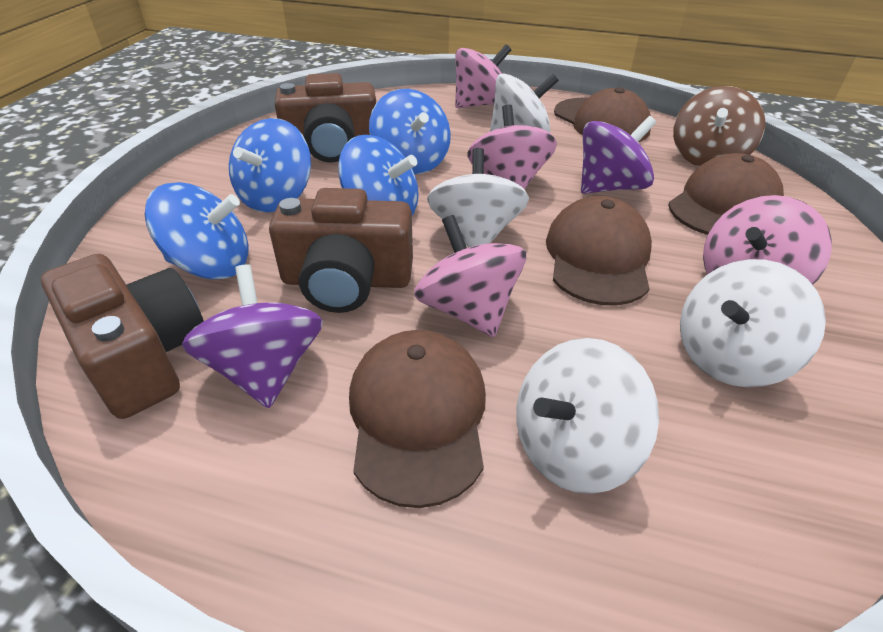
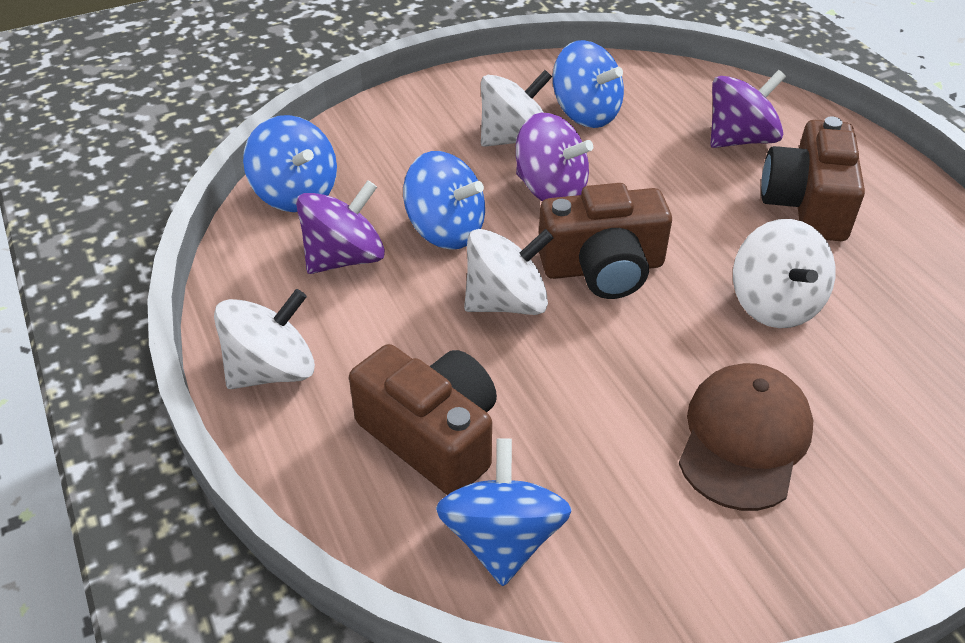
brown cap: [349,330,486,508] [546,196,652,306] [554,87,651,142] [668,153,784,235] = 4 -> [679,363,813,511] = 1
brown spinning top: [673,86,765,167] = 1 -> none = 0
pink spinning top: [414,215,526,337] [455,44,511,108] [467,104,557,189] [703,195,832,285] = 4 -> none = 0
purple spinning top: [182,265,323,408] [581,116,656,194] = 2 -> [296,180,385,274] [516,113,593,201] [710,70,786,148] = 3

